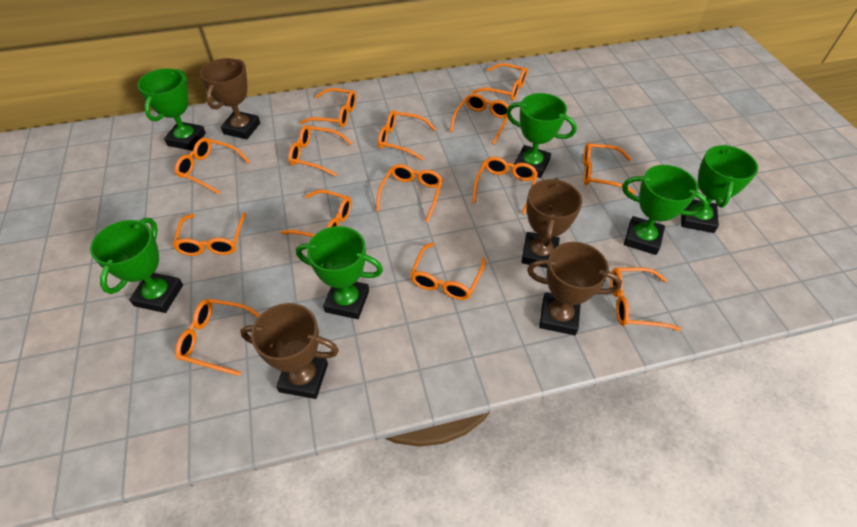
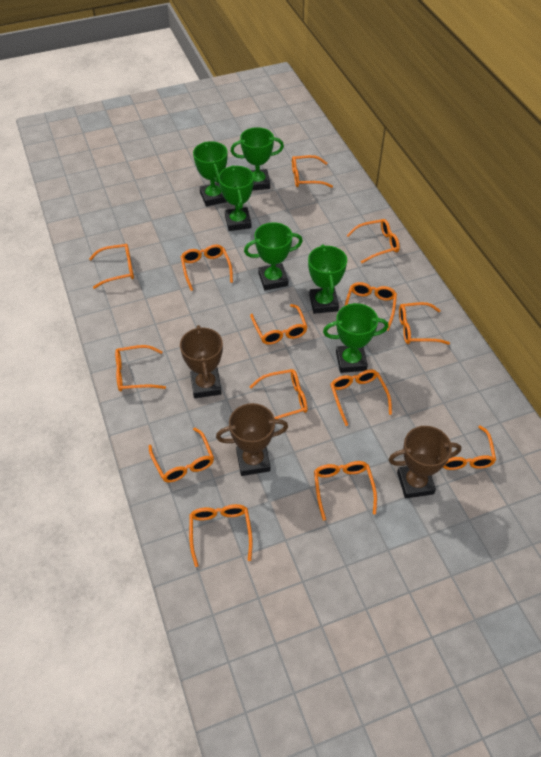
brown trophy: [200,58,260,139] [240,303,339,399] [521,178,582,268] [527,242,622,335] = 4 -> [180,325,223,398] [216,403,288,476] [388,426,461,498] = 3

